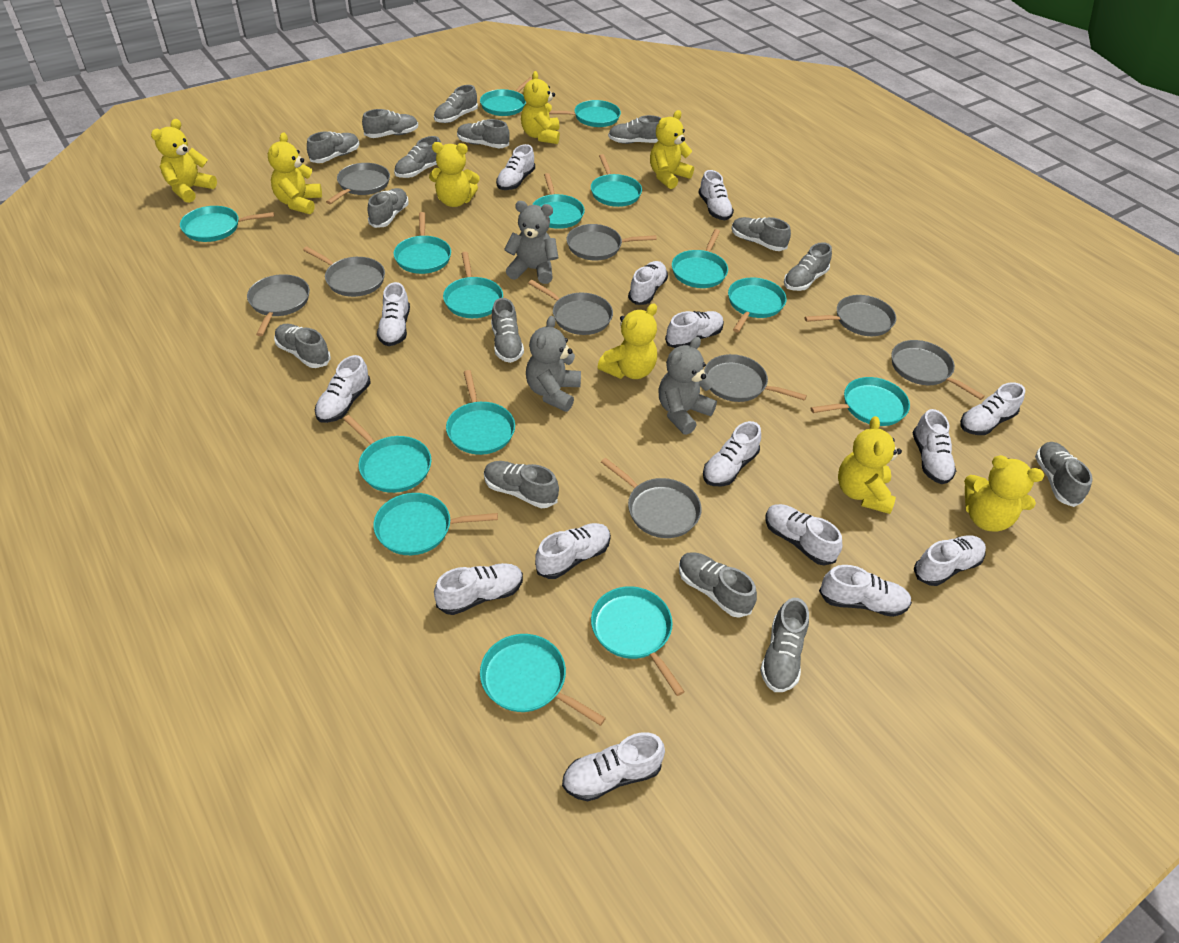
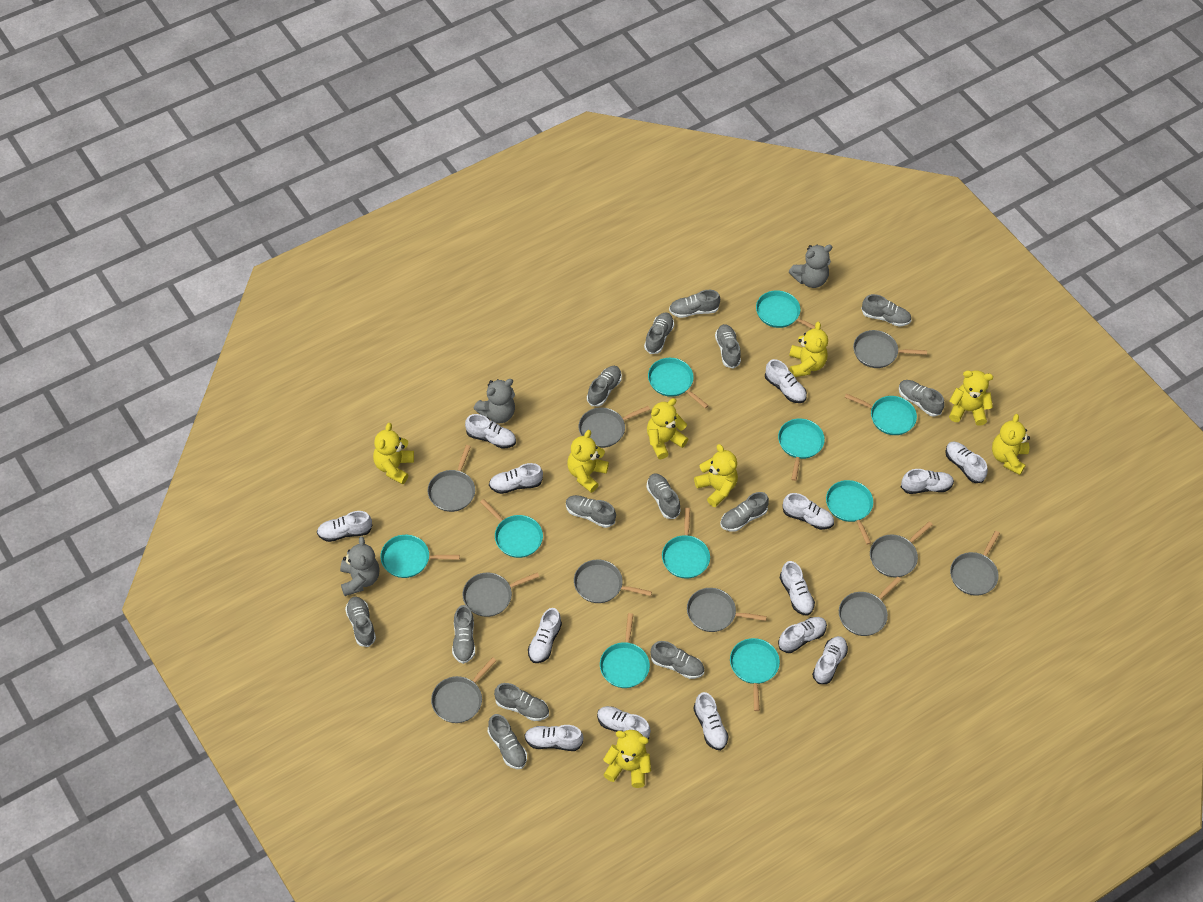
grey pan: [247,274,310,336] [303,247,385,297] [326,163,390,204] [528,280,613,335] [566,224,657,261] [601,458,702,538] [704,354,807,402] [804,295,896,336] [891,340,985,400] = 9 -> [428,445,475,512] [431,657,496,723] [462,572,539,617] [574,559,652,603] [579,406,650,448] [687,588,767,632] [839,577,901,636] [853,330,927,368] [870,521,933,578] [950,531,1000,596] = 10
grey shoe: [274,324,331,368] [307,131,360,163] [362,109,418,138] [368,188,408,228] [394,136,441,178] [434,85,478,123] [457,119,510,148] [484,461,559,508] [491,298,524,363] [608,115,661,144] [679,552,757,618] [731,217,791,251] [760,598,809,692] [784,242,832,291] [1035,442,1093,507] = 15 -> [345,597,376,647] [452,605,475,664] [488,714,527,769] [494,683,549,721] [566,495,616,528] [587,366,622,406] [644,312,674,354] [646,473,681,519] [651,641,704,679] [669,290,720,318] [715,324,741,369] [720,492,769,532] [861,294,911,327] [899,380,944,417] = 14
turquoise pan: [180,206,274,242] [343,415,432,493] [373,493,498,555] [393,212,451,274] [443,252,503,318] [446,370,515,455] [480,77,532,116] [480,634,606,726] [532,173,585,229] [549,100,621,127] [591,154,642,207] [591,586,685,696] [672,229,728,288] [728,277,787,332] [810,377,910,426] = 15 -> [380,535,460,578] [480,499,543,558] [600,613,650,688] [648,358,709,408] [662,508,710,579] [730,638,780,711] [756,290,822,330] [778,418,825,481] [826,480,873,545] [845,394,917,435] = 10
white shoe: [315,355,371,423] [377,282,410,346] [434,563,523,615] [496,144,535,190] [535,523,611,579] [562,732,665,802] [628,261,668,305] [665,311,724,348] [698,170,734,220] [703,421,761,486] [766,504,842,565] [819,565,912,617] [913,409,956,484] [914,535,986,586] [960,382,1025,435] = 15 -> [317,511,372,542] [465,414,516,449] [489,463,543,494] [524,725,584,751] [528,608,562,663] [597,706,651,739] [693,692,729,750] [765,359,807,403] [778,617,827,653] [780,561,815,616] [782,493,834,530] [812,636,848,684] [901,469,954,494] [945,442,988,483] = 14

